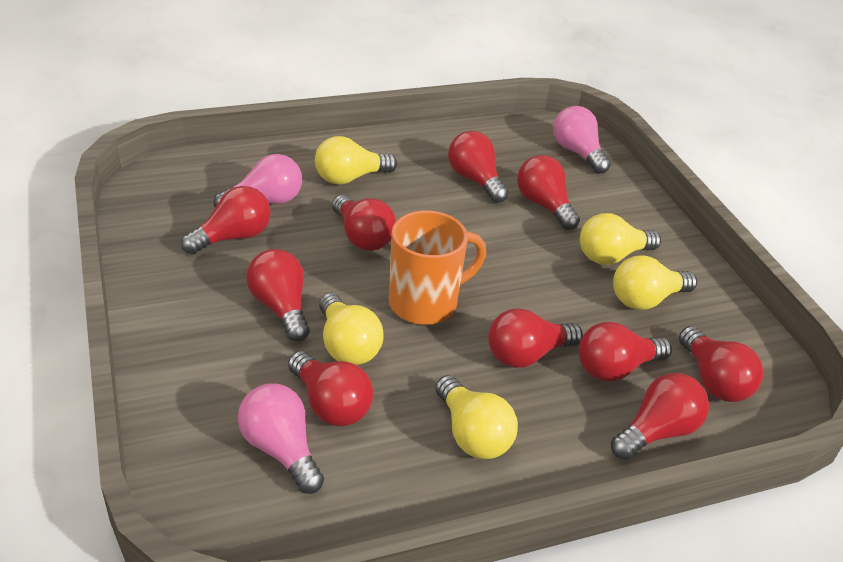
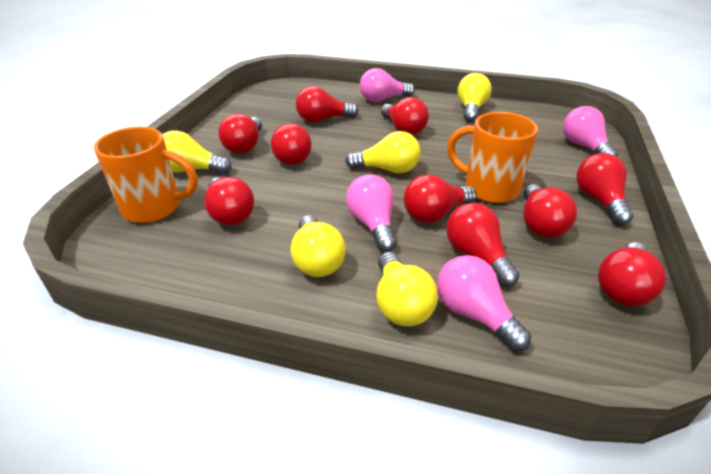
orange mug: [389,210,486,325] = 1 -> [94,127,198,223] [447,112,538,203] = 2
pink light bulb: [214,154,302,207] [238,384,324,494] [553,106,611,174] = 3 -> [346,174,396,252] [360,68,415,102] [437,255,531,351] [563,106,618,157] = 4

